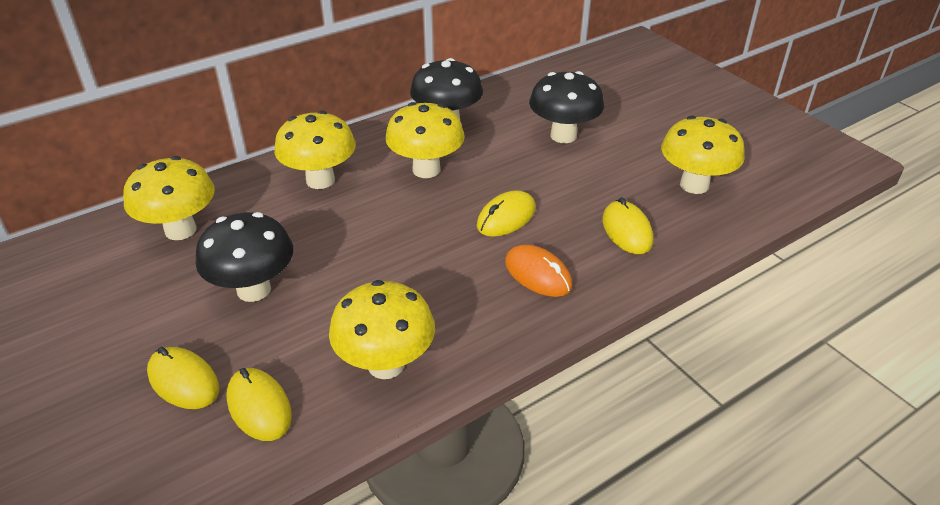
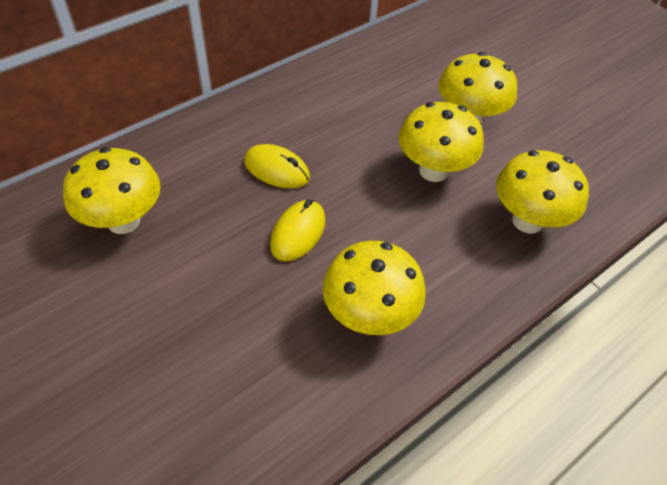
black mushroom: [196,212,293,302] [410,58,483,119] [529,71,604,143] = 3 -> none = 0
orange mouse: [505,244,573,297] = 1 -> none = 0
yellow mouse: [147,347,219,409] [226,368,292,441] [477,190,536,237] [602,197,653,254] = 4 -> [244,144,310,189] [270,200,325,261] = 2

